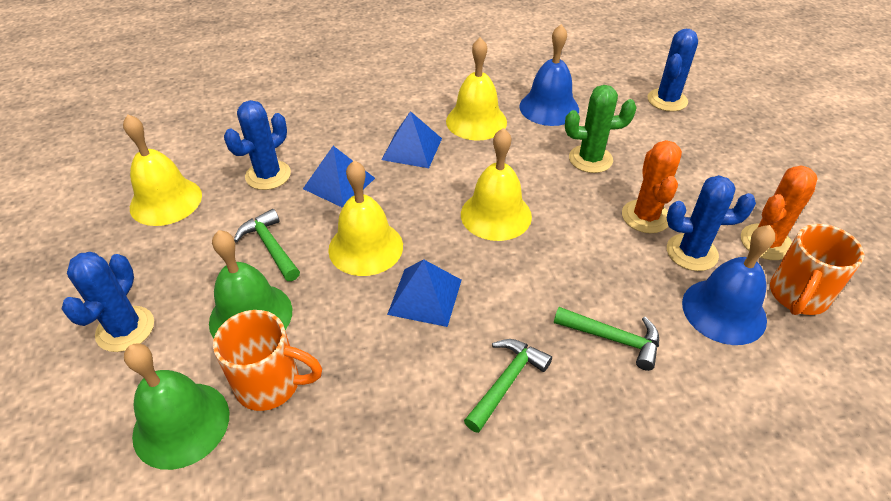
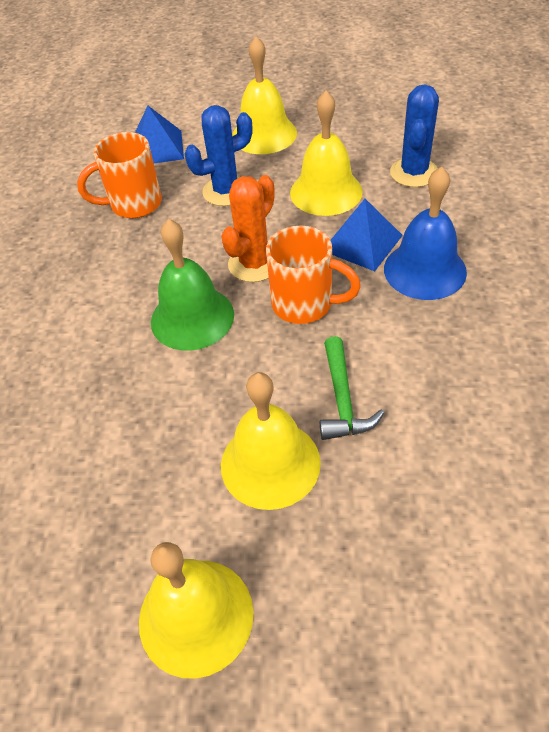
blue bell: [519,24,579,126] [682,225,775,345] = 2 -> [384,166,467,300] = 1
blue cactus: [61,252,154,352] [224,100,291,190] [648,29,698,112] [666,175,756,271] = 4 -> [185,105,252,206] [390,84,439,187] = 2
blue pyramid: [303,146,375,208] [382,111,442,168] [387,260,462,327] = 3 -> [135,106,184,163] [330,199,403,271] = 2
green bell: [124,343,229,470] [209,230,292,338] = 2 -> [151,219,234,351] = 1
green cactus: [565,85,637,173] = 1 -> none = 0
green hammer: [234,209,300,281] [464,339,552,433] [554,307,659,371] = 3 -> [320,336,384,440] = 1
orange cactus: [622,140,682,233] [741,165,818,260] = 2 -> [221,175,275,282] = 1

